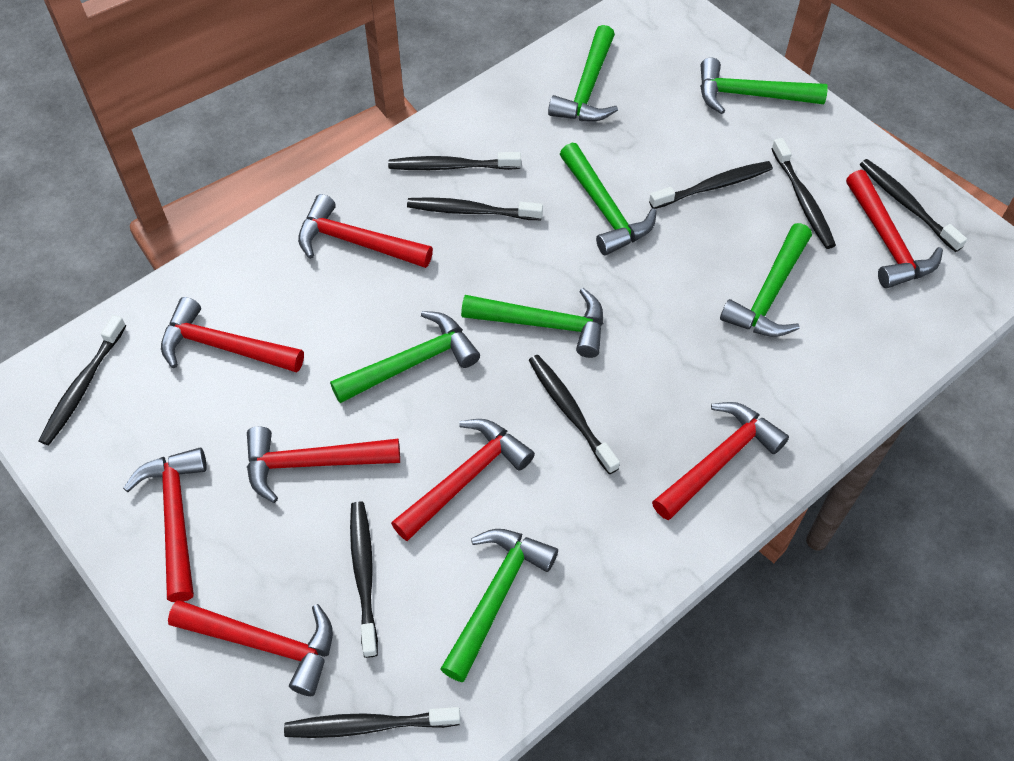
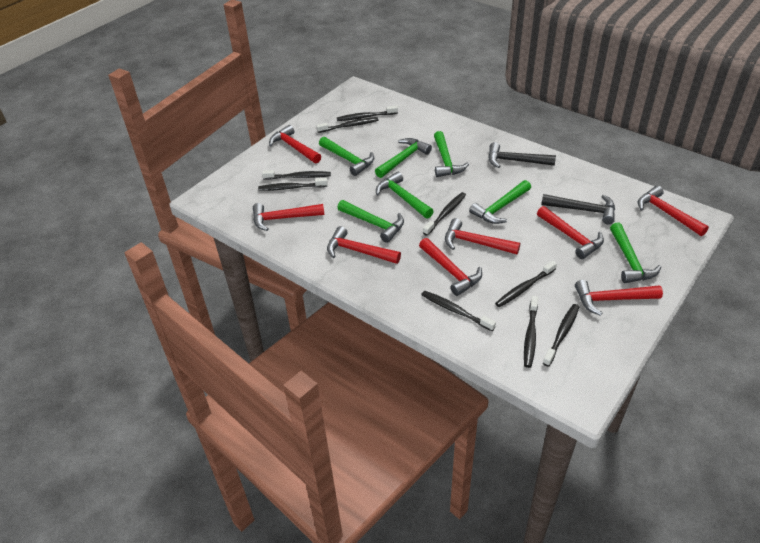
black hammer: none = 0 -> [488,142,556,168] [541,194,615,225] = 2

